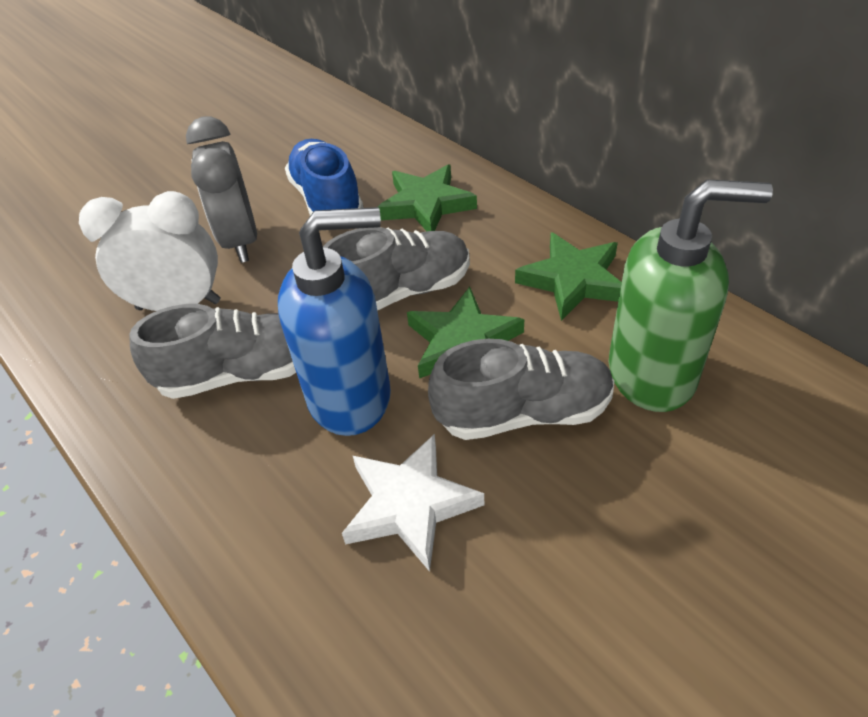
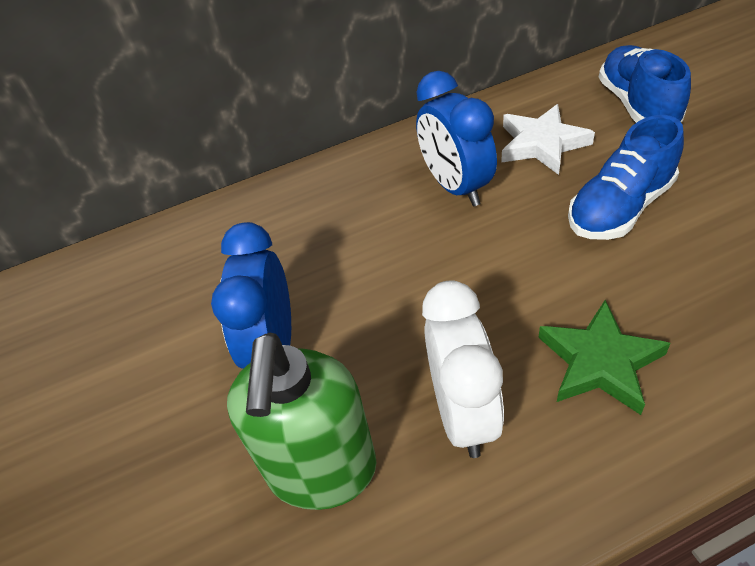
blue clock: none = 0 -> [211,222,291,369] [416,71,497,206] = 2
blue shoe: [285,139,364,216] = 1 -> [568,115,684,240] [599,45,691,123] = 2
blue soap dispenser: [278,207,391,436] = 1 -> none = 0
green star: [378,164,477,231] [407,287,524,379] [515,232,622,321] = 3 -> [538,300,670,415] = 1
grey clock: [186,116,257,263] = 1 -> none = 0
grey shoe: [129,304,296,399] [323,227,470,311] [428,339,614,440] = 3 -> none = 0

